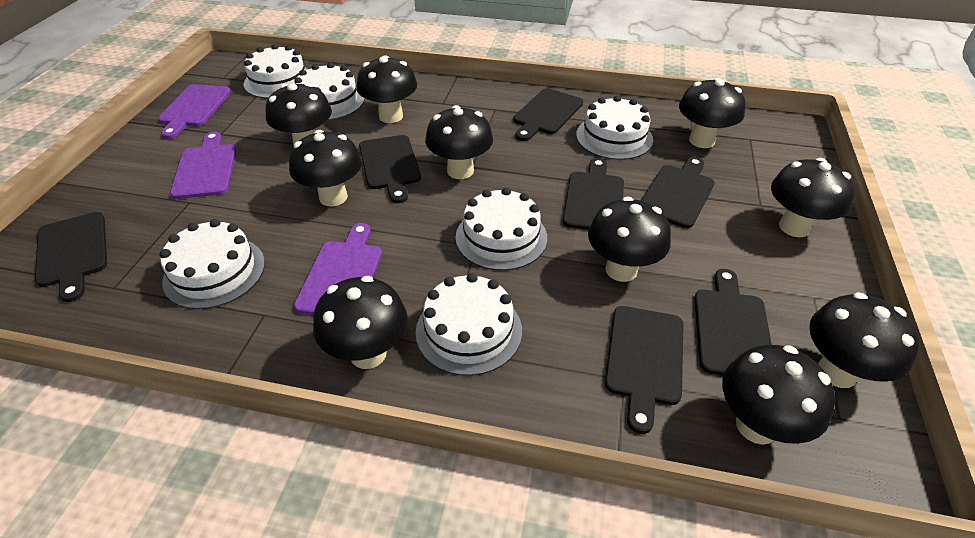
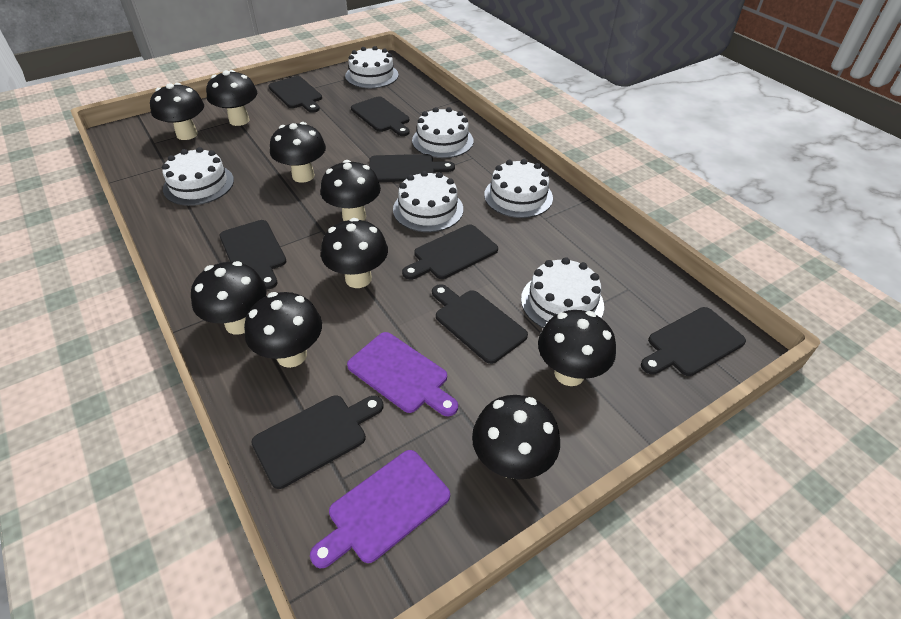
black cutting board: [35,212,107,302] [359,135,421,203] [513,88,583,141] [563,158,624,230] [605,306,684,434] [641,157,715,228] [695,269,772,376] = 7 -> [220,220,287,289] [251,395,384,489] [268,76,322,113] [351,96,410,136] [369,154,455,182] [402,224,498,280] [432,284,528,364] [641,307,746,376] = 8
black mushroom: [265,83,332,145] [289,130,362,206] [313,276,408,369] [357,55,417,123] [425,105,493,179] [588,197,671,282] [679,78,746,148] [722,345,836,445] [771,158,855,237] [809,292,919,388] = 10 -> [150,83,204,140] [191,261,266,335] [206,70,257,126] [244,292,322,368] [270,122,326,183] [321,160,381,221] [321,218,388,288] [472,395,560,479] [538,310,616,386] = 9
purple cutting board: [158,84,231,139] [170,132,236,199] [294,223,382,315] = 3 -> [310,450,450,569] [347,332,458,416] = 2

